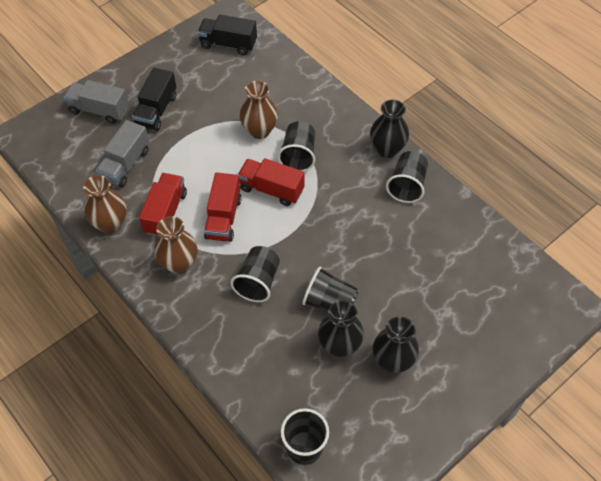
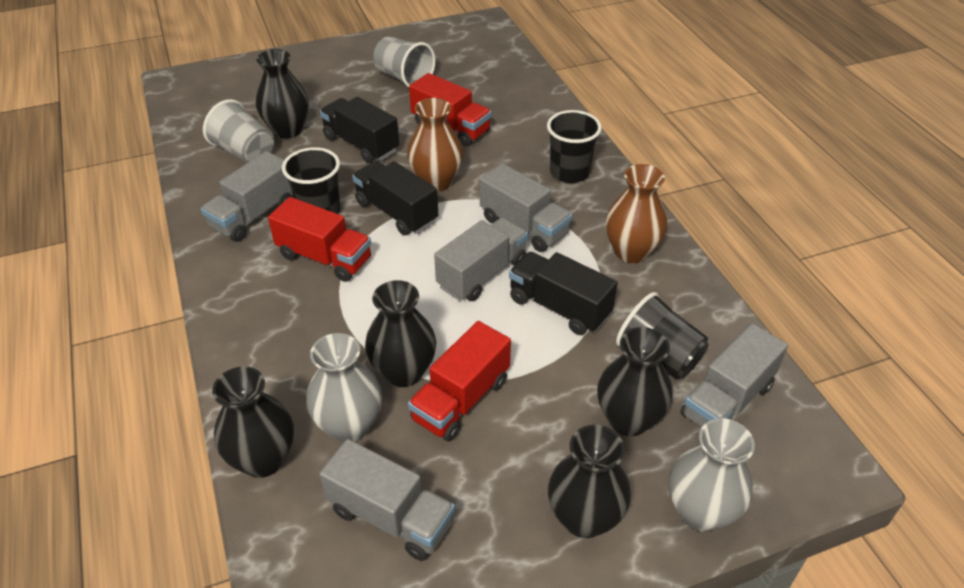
black cup: [231,246,280,302] [278,121,315,171] [281,408,329,465] [302,266,359,312] [386,151,428,203] = 5 -> [282,147,341,214] [547,110,602,183] [616,292,708,380] = 3
black truck: [132,67,176,131] [198,15,257,55] = 2 -> [320,97,399,163] [352,161,438,235] [509,252,618,335] = 3
black vase: [318,300,364,357] [370,99,409,158] [373,316,419,373] = 3 -> [212,366,294,478] [256,49,309,139] [365,280,436,387] [548,425,631,538] [597,327,673,436] = 5
brown vase: [83,175,127,233] [154,216,198,274] [239,80,278,139] = 3 -> [407,98,463,191] [605,164,667,263] = 2
grey cup: none = 0 -> [203,99,274,164] [373,37,435,87] = 2
grey truck: [64,80,129,124] [96,120,149,187] = 2 -> [201,151,292,242] [319,439,455,561] [434,217,528,301] [480,163,572,252] [680,323,788,428] = 5
grey vase: none = 0 -> [306,333,382,442] [669,418,755,532] = 2

